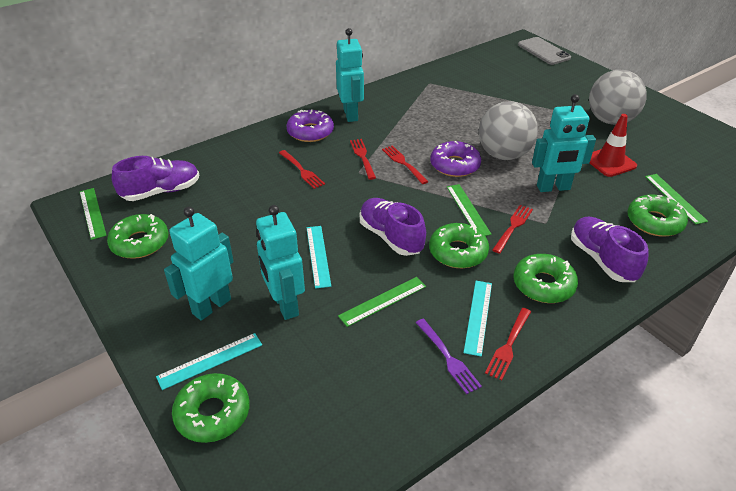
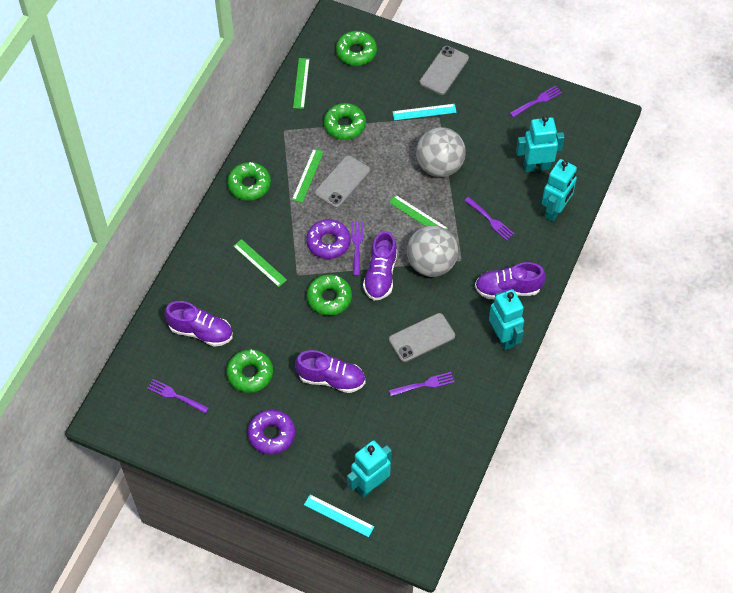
grey phone: [518,37,571,65] = 1 -> [315,155,370,208] [389,313,455,362] [420,46,469,95] = 3
purple fork: [416,319,482,394] = 1 -> [147,379,209,414] [352,222,363,276] [389,372,455,396] [464,197,514,240] [510,86,562,117] = 5
purple shoe: [112,156,199,201] [360,198,426,256] [571,216,648,282] = 3 -> [165,301,233,347] [295,350,365,393] [363,231,397,300] [475,262,546,299] = 4
red fork: [279,150,325,189] [350,139,376,180] [382,145,429,184] [485,308,531,381] [492,205,533,253] = 5 -> none = 0
red traffic cone: [590,114,637,177] = 1 -> none = 0
turquoise ruler: [156,333,262,390] [307,226,331,289] [464,281,492,357] = 3 -> [304,495,375,537] [393,104,457,120] = 2

